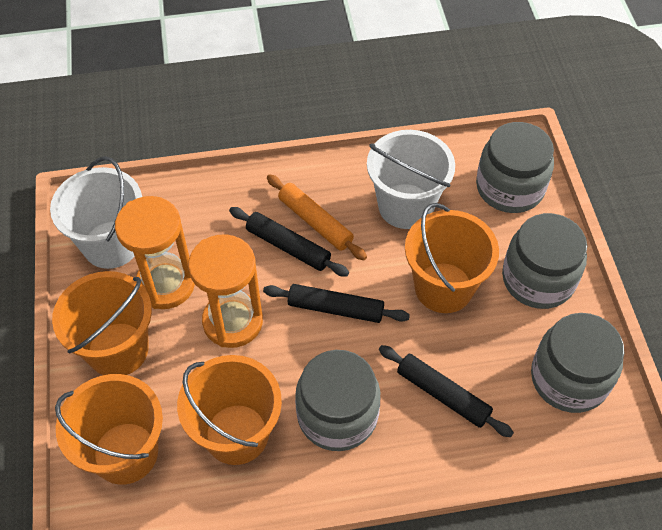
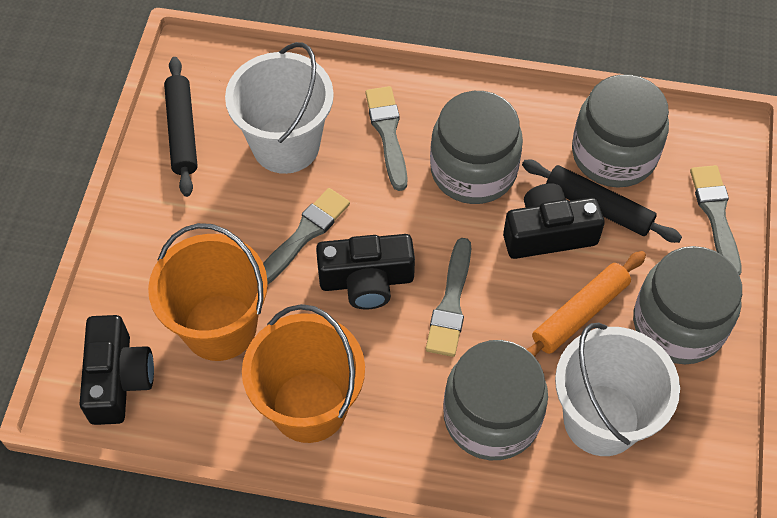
black camera: none = 0 -> [79,315,154,425] [316,234,415,310] [503,183,605,259] = 3
black rolling pin: [229,207,349,277] [263,284,410,323] [379,345,514,437] = 3 -> [164,57,198,197] [522,160,682,243] = 2
grey brush: none = 0 -> [263,188,350,284] [365,86,408,191] [426,238,471,357] [690,165,742,275] = 4
orange bucket: [52,271,152,375] [55,374,163,485] [177,355,282,465] [405,203,499,313] = 4 -> [148,223,268,361] [242,304,365,443] = 2
orange hourglass: [115,196,195,309] [188,234,263,348] = 2 -> none = 0

